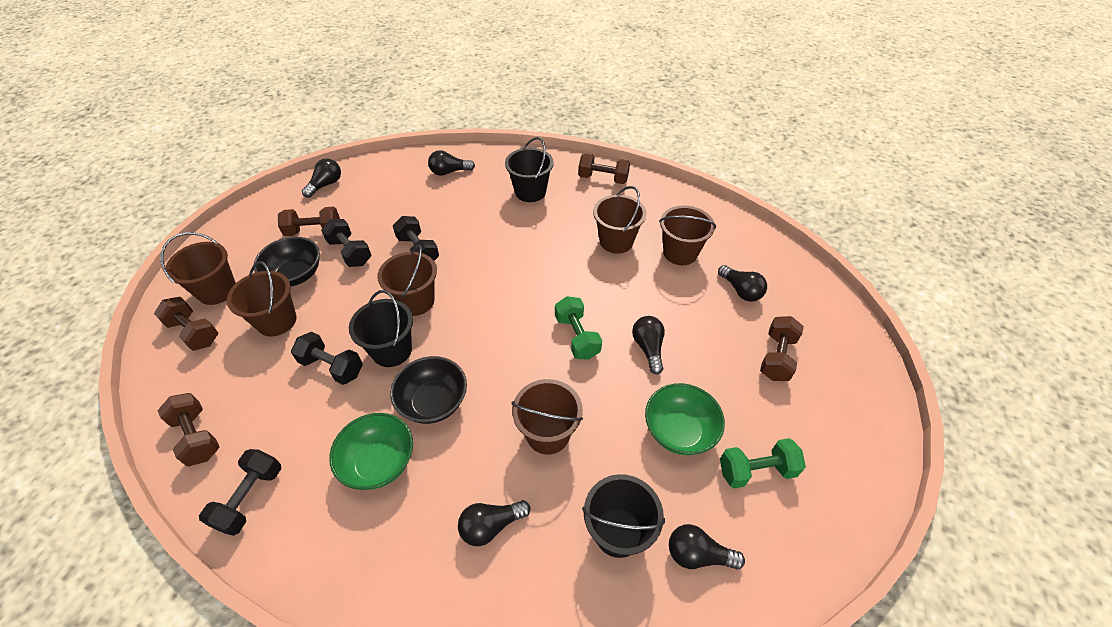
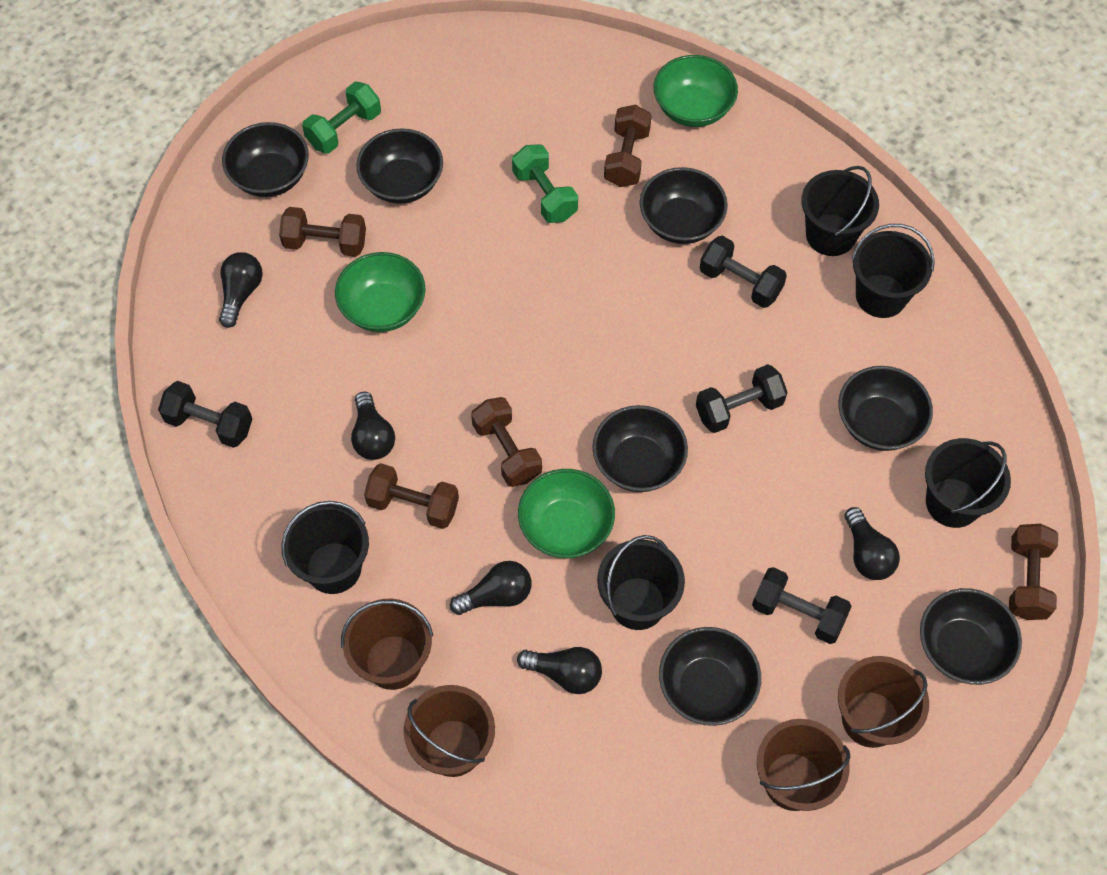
black bowl: [254,237,320,286] [390,356,467,424] = 2 -> [222,122,309,197] [356,128,443,204] [592,405,688,492] [640,167,728,244] [659,627,761,726] [838,366,933,451] [920,588,1022,685] = 7
black bucket: [349,290,413,367] [505,137,553,202] [582,474,665,558] = 3 -> [281,501,369,594] [597,535,685,630] [801,166,879,256] [851,224,935,318] [925,438,1011,528] = 5
black light bulb: [302,158,341,198] [428,150,475,176] [458,500,531,546] [632,316,665,374] [669,524,745,570] [718,265,767,302] = 6 -> [219,252,263,328] [351,392,395,460] [450,561,531,615] [517,647,602,694] [844,507,900,580] = 5
brown bucket: [160,232,236,305] [227,261,297,337] [377,245,437,316] [511,379,583,455] [593,186,646,254] [659,205,716,265] = 6 -> [341,599,433,690] [404,685,495,777] [757,719,850,811] [838,656,929,748] = 4
green bowl: [329,413,413,490] [645,383,725,455] = 2 -> [335,252,426,332] [518,469,615,558] [654,55,738,127] = 3

